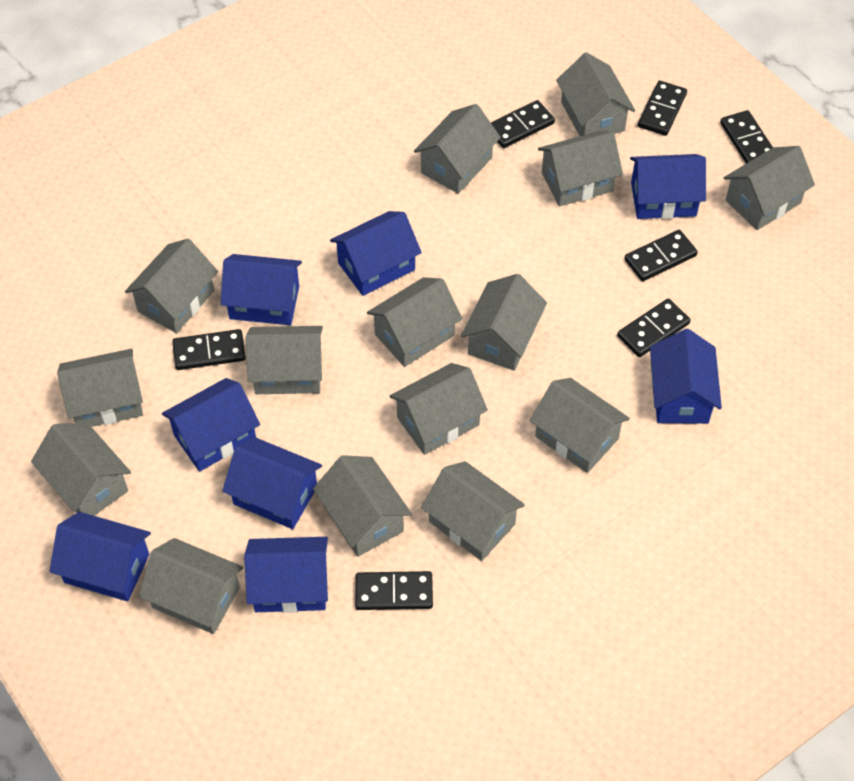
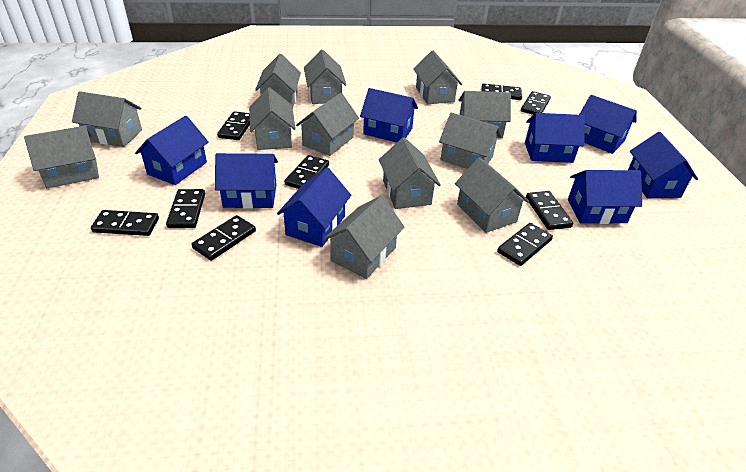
black domino: [172,329,246,370] [355,571,433,610] [491,100,555,148] [617,298,691,357] [624,230,698,281] [638,81,687,136] [720,110,773,163] = 7 -> [91,210,159,236] [166,189,205,228] [192,215,256,261] [217,111,250,140] [284,155,329,189] [482,84,522,100] [497,223,553,266] [521,91,551,115] [526,191,573,230] = 9
grey house: [31,423,131,516] [57,349,143,427] [125,239,218,333] [139,538,243,634] [246,326,323,394] [313,455,412,557] [367,277,462,367] [390,363,488,455] [414,104,501,194] [421,461,525,561] [461,274,547,371] [530,378,630,473] [538,131,623,206] [556,52,635,136] [724,146,815,230] = 15 -> [24,126,99,188] [72,91,142,147] [249,87,296,150] [255,54,301,109] [296,93,359,156] [304,49,346,104] [323,196,404,279] [379,137,441,209] [413,51,462,104] [439,113,501,169] [455,157,529,233] [458,91,511,138] = 12

